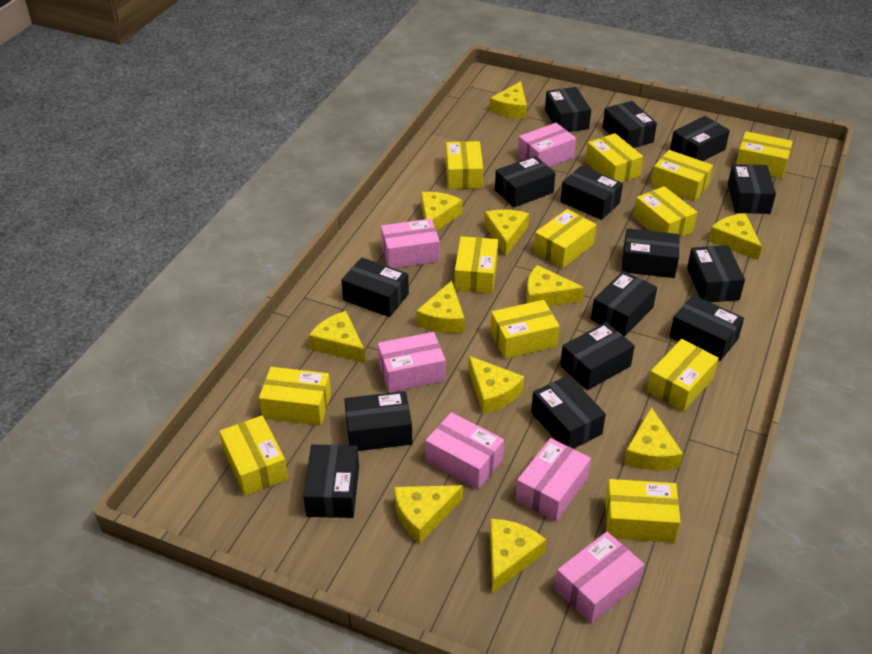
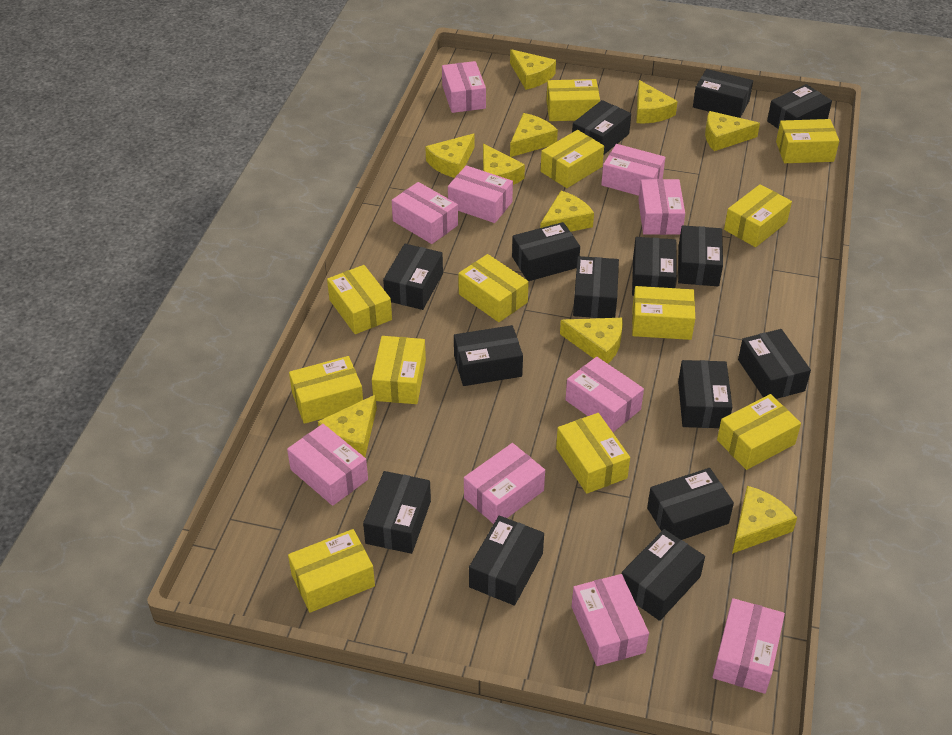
pink box: [378,332,446,392] [381,219,440,268] [425,412,504,489] [516,438,591,522] [518,123,576,167] [555,532,644,623] = 6 -> [287,424,368,506] [392,182,458,244] [442,61,486,113] [448,165,513,223] [464,443,545,524] [565,357,644,432] [572,574,649,666] [601,144,665,196] [638,179,685,235] [713,598,785,694] = 10
yellow cheese: [309,311,365,363] [394,485,463,543] [416,281,465,333] [421,192,462,231] [468,356,524,414] [484,210,529,256] [490,81,527,118] [490,519,546,593] [526,265,584,306] [624,407,683,471] [708,213,762,260] = 11 -> [318,394,377,457] [425,134,474,178] [483,144,525,185] [510,49,556,90] [510,113,558,157] [540,191,594,232] [560,318,623,364] [636,80,678,123] [705,111,760,151] [732,486,797,554] = 10

